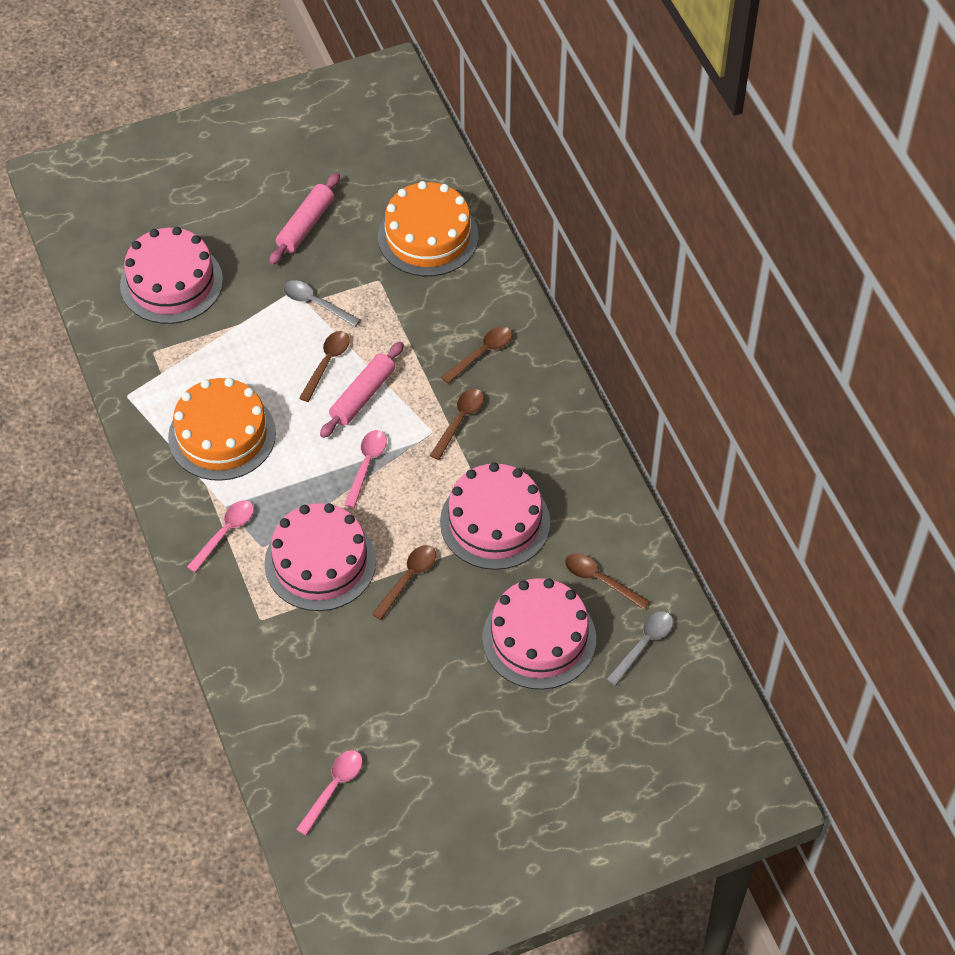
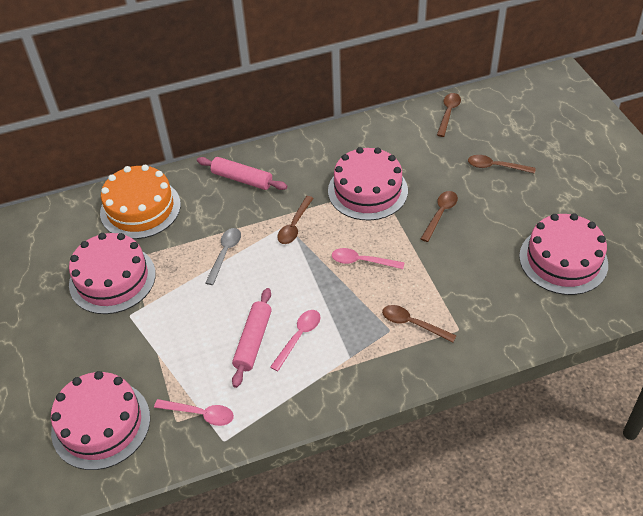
grey spoon: [283,280,360,327] [606,611,673,686] = 2 -> [205,228,241,285] = 1
orange cake: [168,378,276,481] [378,181,478,276] = 2 -> [100,165,181,239] = 1

